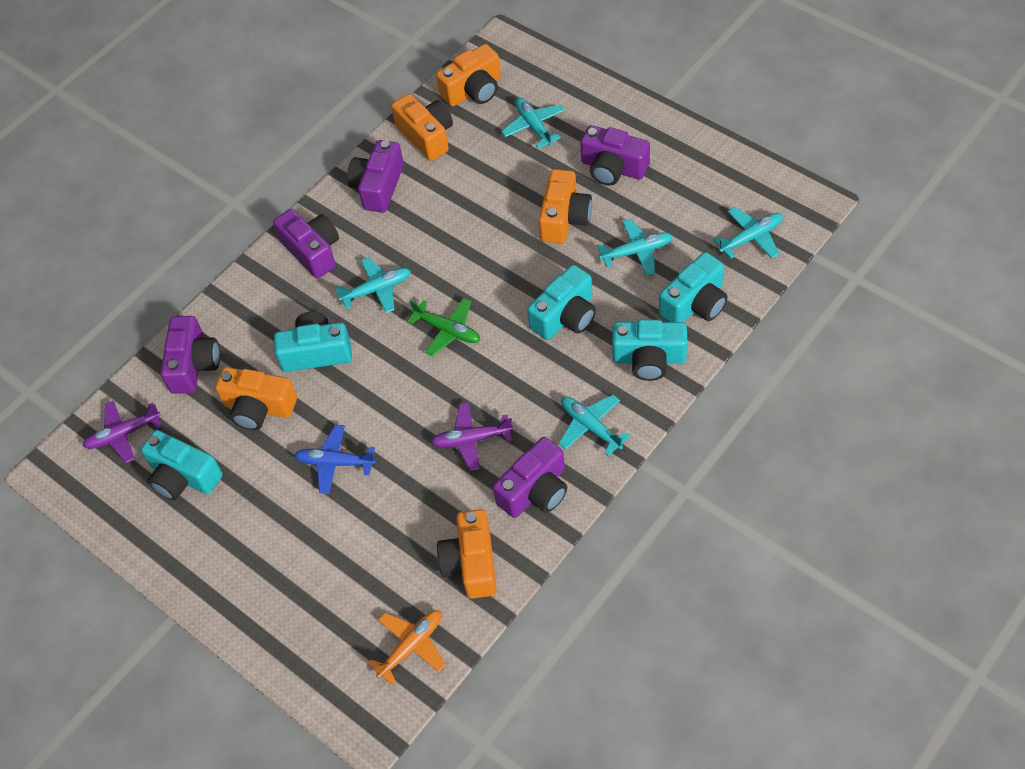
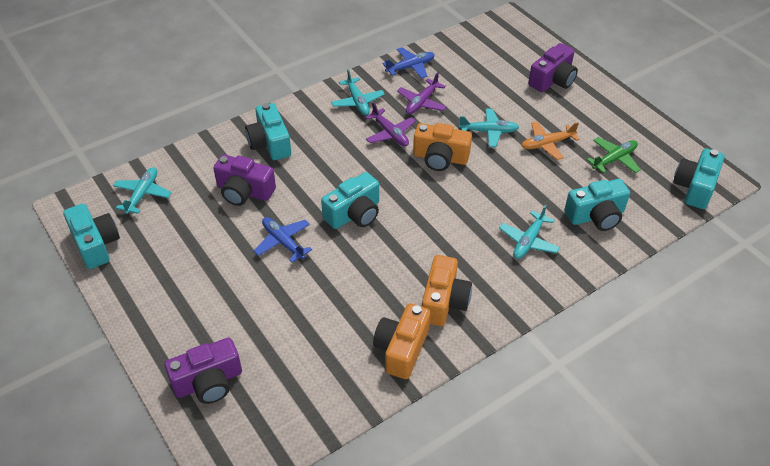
blue plane: [294,425,376,494] = 1 -> [254,217,312,263] [383,47,435,79] = 2
orange camera: [215,367,297,430] [391,94,453,161] [436,44,501,106] [437,509,497,599] [539,169,592,244] = 5 -> [373,303,431,379] [413,123,472,171] [422,255,472,326] = 3
purple camera: [161,316,220,394] [273,209,339,279] [347,140,404,213] [493,437,567,518] [580,125,650,186] = 5 -> [164,338,242,404] [213,154,276,206] [528,43,578,92] = 3
turquoise plane: [336,257,411,313] [501,98,565,148] [558,395,630,456] [597,219,673,276] [713,207,783,259] = 5 -> [113,167,172,214] [331,69,385,115] [459,109,519,147] [499,204,560,259] = 4

